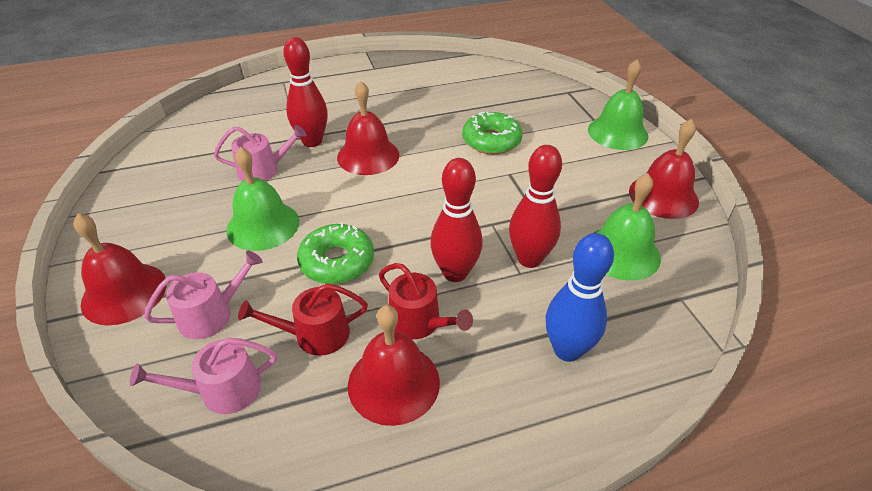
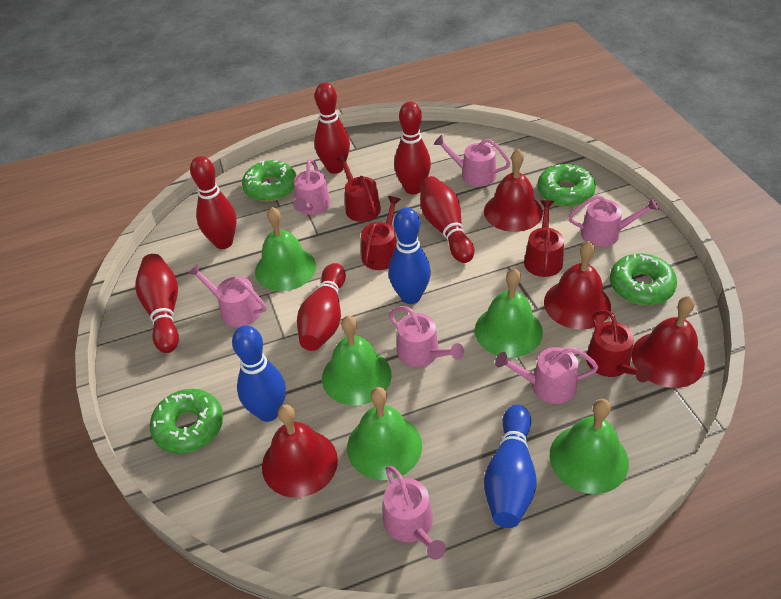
blue bowling pin: [546,233,614,362] = 1 -> [232,325,286,422] [388,208,431,304] [484,405,537,528] = 3
green bell: [226,147,299,251] [588,59,648,150] [593,173,661,280] = 3 -> [255,207,316,291] [322,316,391,406] [347,387,422,480] [475,268,543,358] [550,399,629,494] = 5
green donut: [297,222,374,284] [462,112,522,154] = 2 -> [150,389,223,454] [242,160,297,202] [537,164,596,207] [610,253,677,305] = 4
pink watering can: [130,338,277,414] [144,251,262,339] [214,125,306,181] = 3 -> [188,263,266,327] [293,159,331,215] [383,466,446,560] [389,306,464,367] [434,135,511,187] [495,347,598,404] [569,195,659,247] = 7
red bowling pin: [283,37,328,147] [430,158,483,282] [509,145,562,268] = 3 -> [135,254,179,353] [190,156,237,249] [297,263,346,351] [314,82,350,174] [394,101,431,195] [420,176,474,263] = 6
red watering can: [238,283,368,356] [379,263,473,339] = 2 -> [337,154,381,222] [361,196,401,270] [524,200,564,277] [586,310,651,382] = 4

